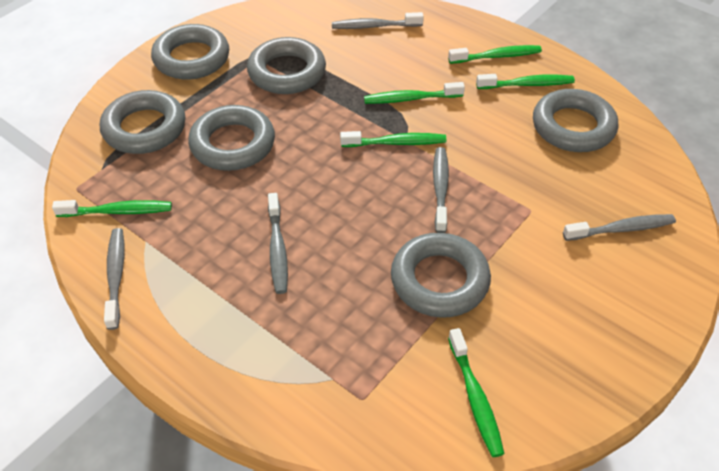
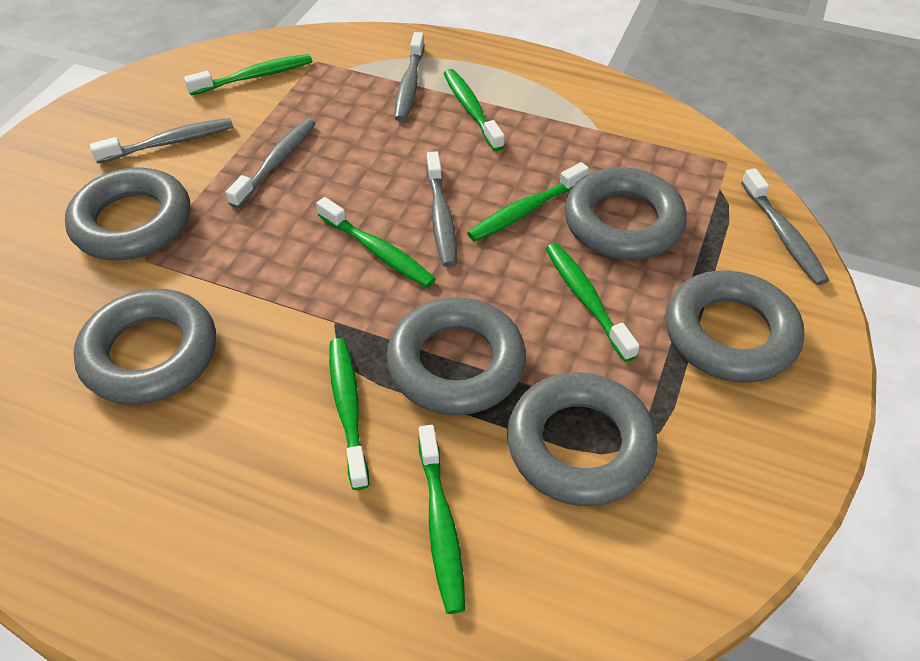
green toothbrush: [52,200,172,217] [340,131,446,147] [364,82,465,104] [448,45,542,64] [448,328,504,457] [476,74,575,89] = 6 -> [184,54,312,95] [316,197,436,288] [329,338,369,490] [419,425,465,614] [444,69,505,151] [467,162,589,241] [546,243,640,362] = 7

